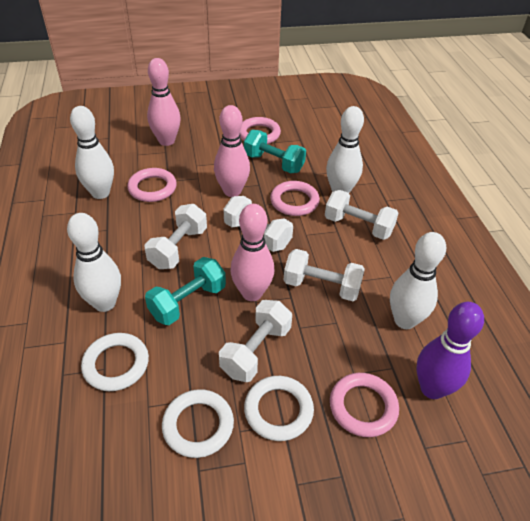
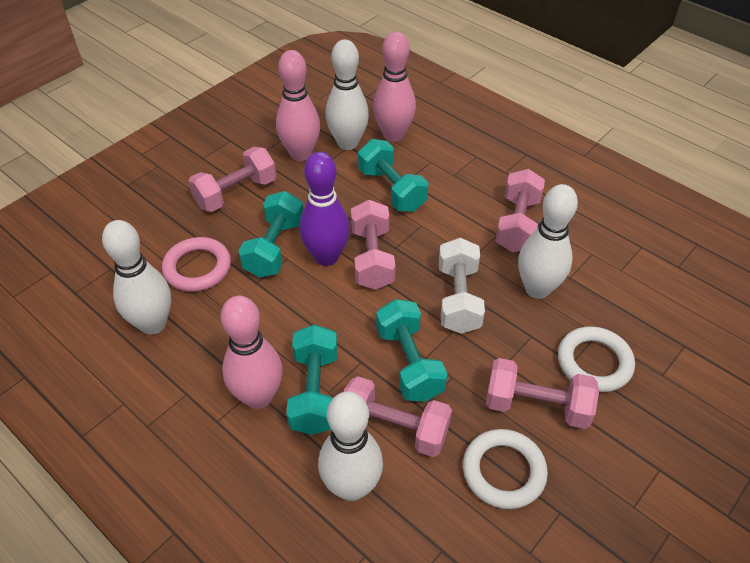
pink dumbbell: none = 0 -> [188,147,276,212] [344,376,452,457] [351,200,395,290] [486,358,599,429] [496,169,545,252] = 5
pink ring: [127,168,177,202] [240,117,281,144] [270,181,320,216] [330,373,399,437] = 4 -> [162,237,231,292] = 1
turquoise dumbbell: [145,257,226,325] [244,130,306,173] = 2 -> [239,191,303,278] [286,324,337,435] [358,139,428,212] [376,299,447,402] = 4
white dumbbell: [144,204,207,269] [219,300,292,382] [224,196,293,252] [284,249,365,301] [325,190,399,240] = 5 -> [439,238,485,334] = 1
white ring: [81,333,149,391] [162,389,234,458] [244,376,314,441] = 3 -> [463,429,548,509] [558,326,635,392] = 2

